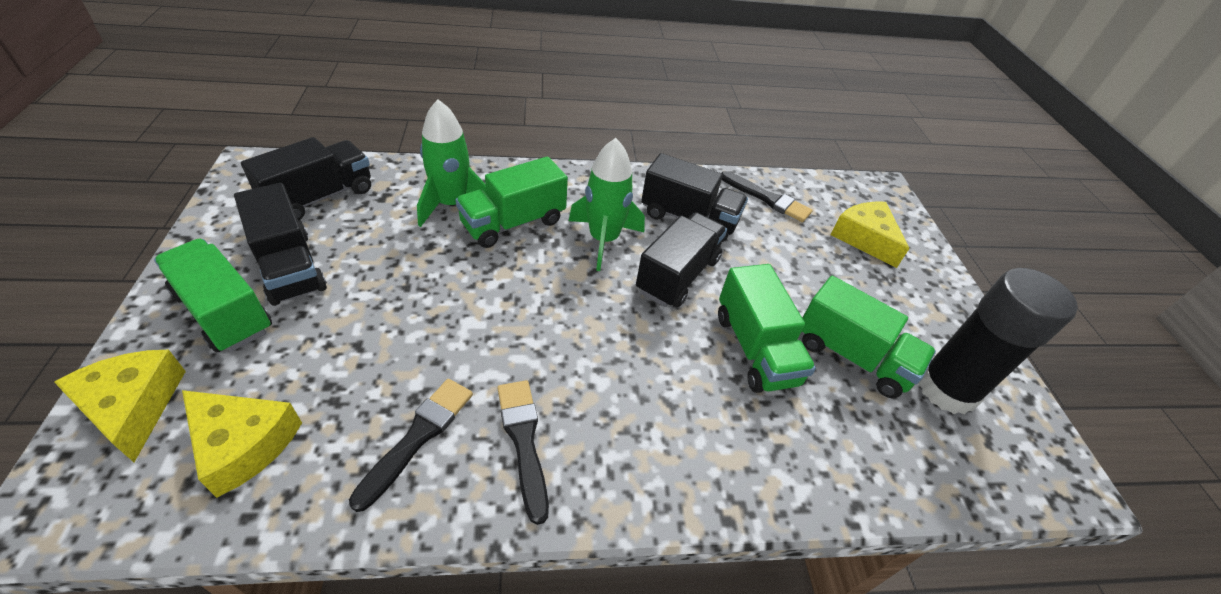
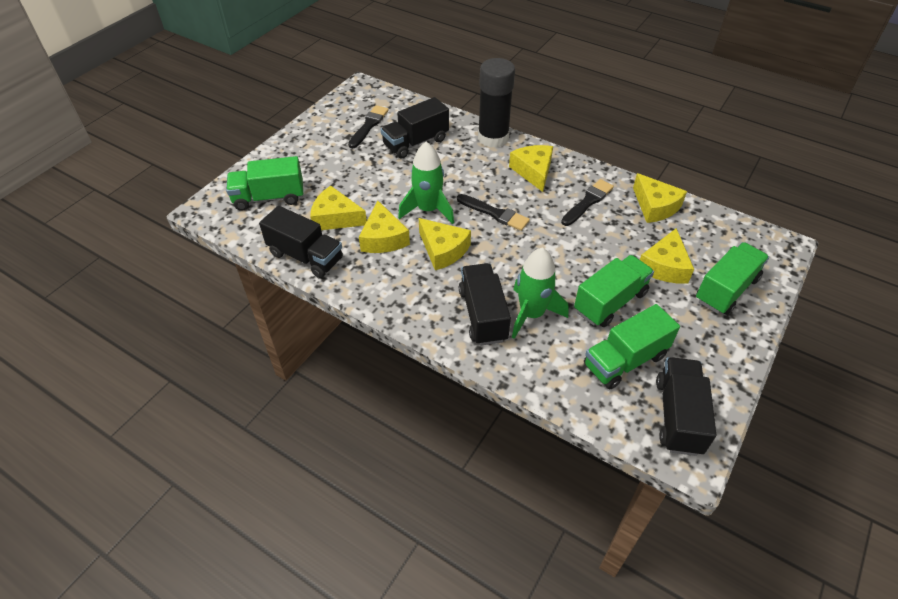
yellow cheese: [54,350,186,462] [182,390,302,498] [831,201,910,268] = 3 -> [310,186,367,230] [359,201,410,253] [419,218,471,270] [509,145,553,192] [633,173,687,223] [640,228,694,284] = 6

